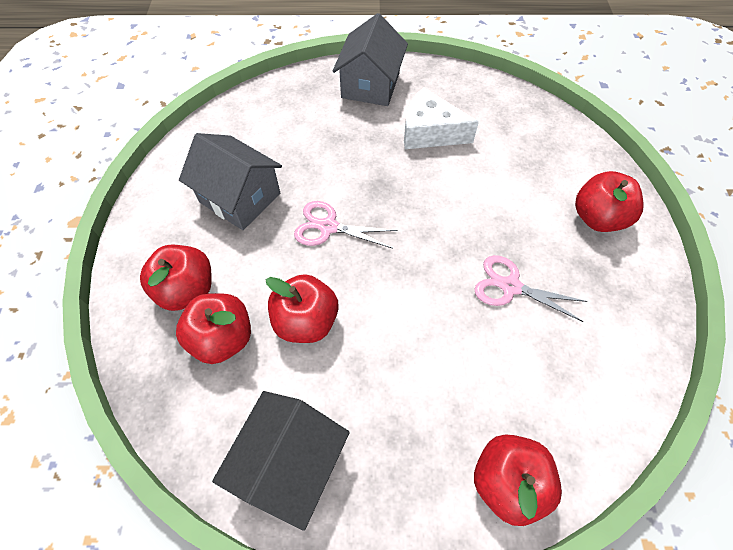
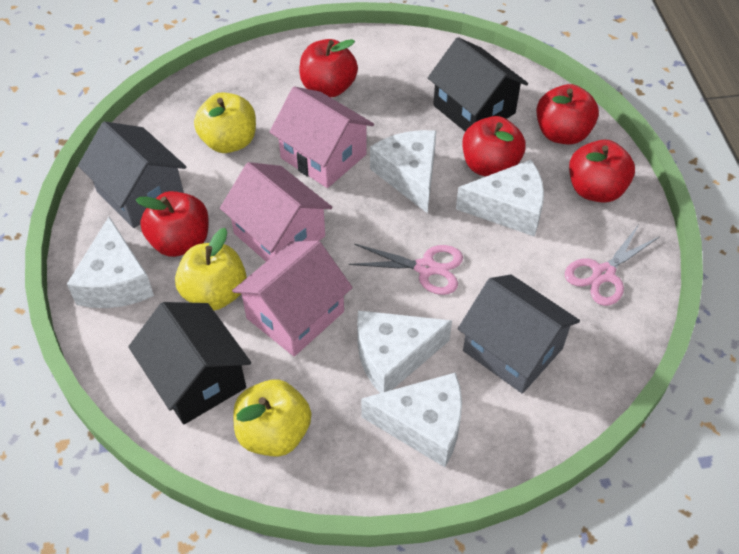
black house: [212,391,350,531] = 1 -> [128,302,251,424] [428,37,528,132] = 2
pink house: none = 0 -> [220,162,332,262] [232,241,353,357] [269,86,374,188] = 3
white cheese: [404,87,479,149] = 1 -> [67,217,154,308] [357,310,452,393] [361,372,462,467] [370,130,436,213] [456,160,544,237] = 5
yellow apple: none = 0 -> [175,228,247,311] [194,92,256,153] [233,380,311,457] = 3

